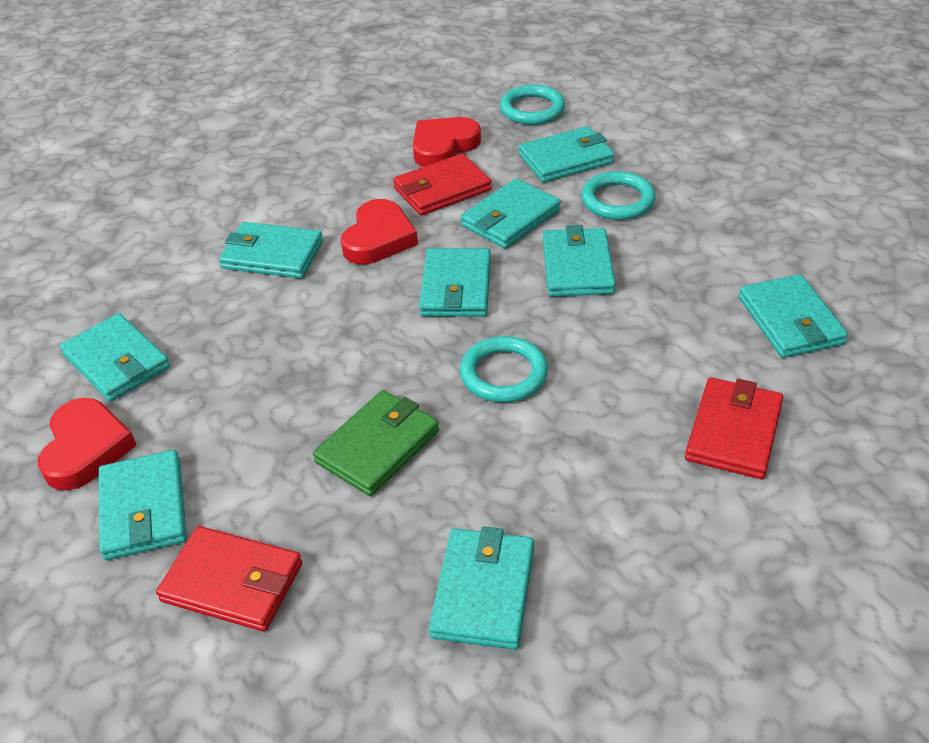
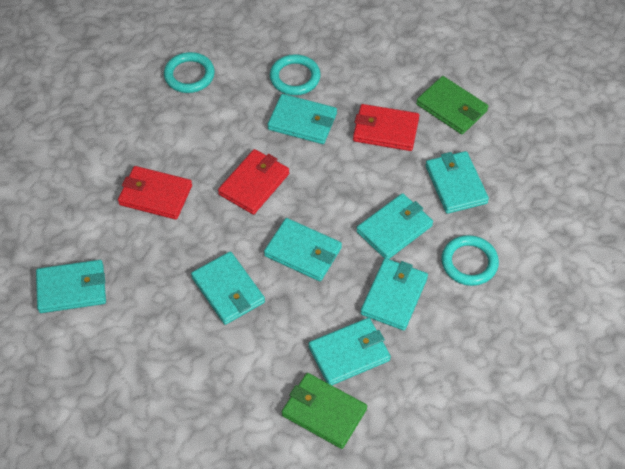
green wallet: [313,390,439,496] = 1 -> [282,373,367,449] [416,76,488,135] = 2
red heart: [38,398,136,491] [341,199,418,264] [413,117,481,167] = 3 -> none = 0
turquoise wallet: [60,313,170,402] [99,450,187,560] [219,222,323,278] [419,248,491,317] [429,526,534,650] [460,179,561,249] [519,126,615,182] [543,225,616,297] [739,274,848,358] = 9 -> [36,260,106,313] [191,251,265,325] [264,218,342,281] [267,94,337,144] [308,318,391,385] [356,193,433,259] [361,258,428,331] [425,151,489,214] = 8

